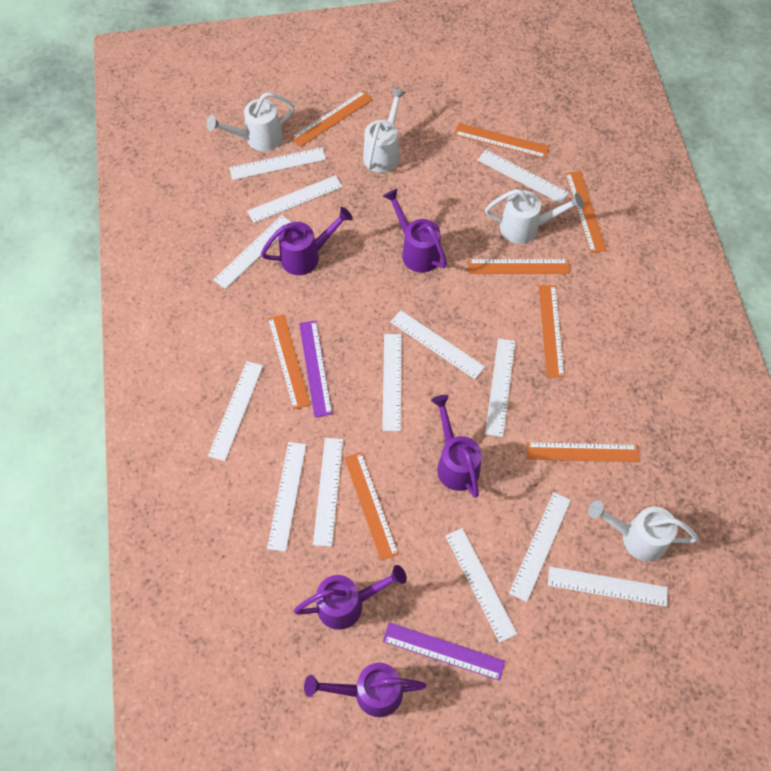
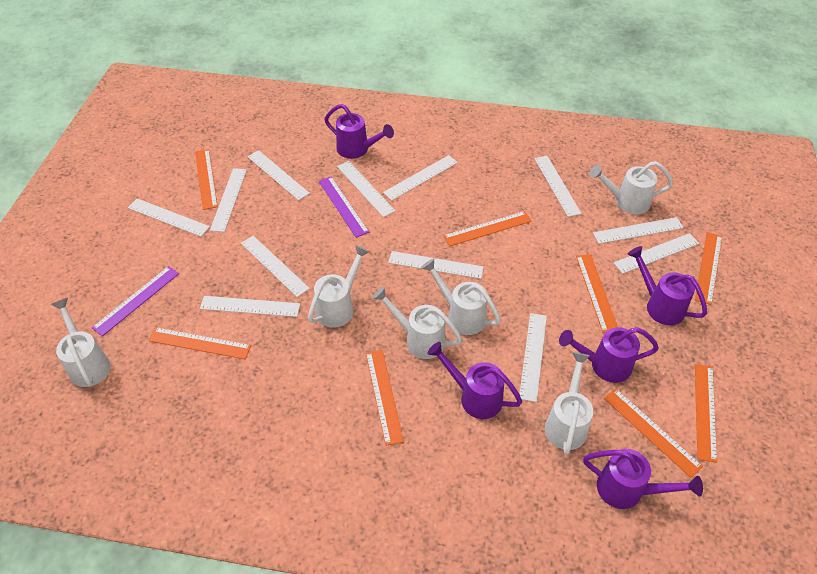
white ruler: [208,361,263,461] [213,215,291,289] [229,147,326,180] [247,175,342,223] [267,442,306,552] [313,438,343,547] [382,334,402,431] [390,310,485,379] [446,528,517,642] [478,150,569,203] [485,338,515,437] [509,492,571,602] [548,567,668,607] = 13 -> [128,198,210,237] [200,296,300,317] [210,168,247,232] [241,236,310,297] [247,150,310,201] [337,161,395,217] [383,155,458,200] [388,251,484,279] [519,313,547,402] [534,156,582,217] [593,217,684,244] [614,233,699,274] = 12
white watering can: [207,92,295,151] [363,88,406,173] [485,189,583,244] [588,500,699,561] = 4 -> [51,298,111,387] [308,245,370,328] [372,287,462,359] [421,258,501,335] [545,352,593,455] [590,161,673,215] = 6

